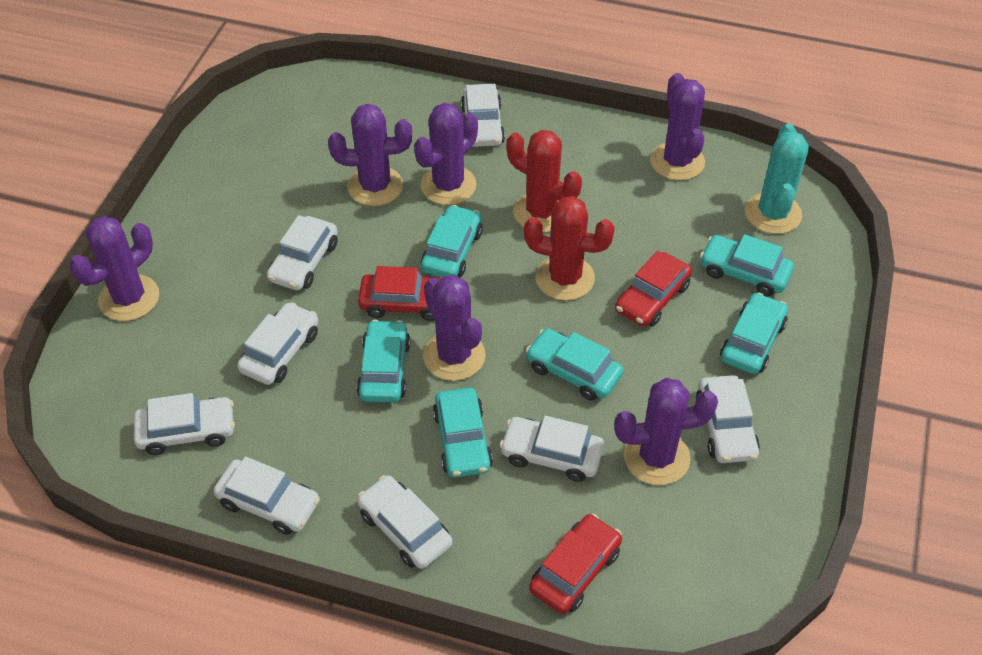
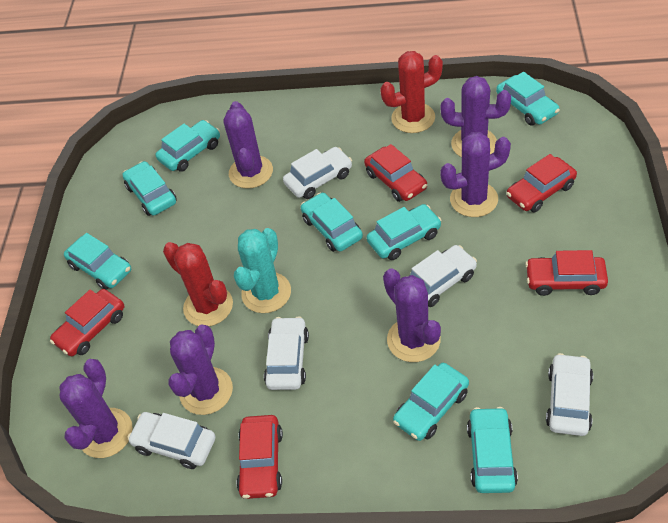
red car: [358,266,441,321] [529,514,622,614] [615,251,692,327] = 3 -> [50,289,124,356] [236,415,283,499] [364,144,427,202] [506,154,577,212] [525,250,608,296] = 5
turquoise car: [357,320,411,403] [421,205,483,277] [433,388,493,478] [526,328,623,401] [700,234,794,296] [720,292,788,374] = 6 -> [64,233,131,290] [123,161,177,216] [156,120,220,172] [301,193,363,252] [367,204,442,260] [393,363,469,441] [467,407,518,493] [496,72,560,126] = 8
white car: [134,393,235,455] [214,456,320,535] [237,302,318,385] [267,215,337,290] [358,475,452,569] [461,84,505,147] [500,416,604,482] [696,375,760,463] = 8 -> [128,412,216,469] [264,316,309,390] [283,147,352,199] [409,245,477,307] [546,353,593,436] = 5

